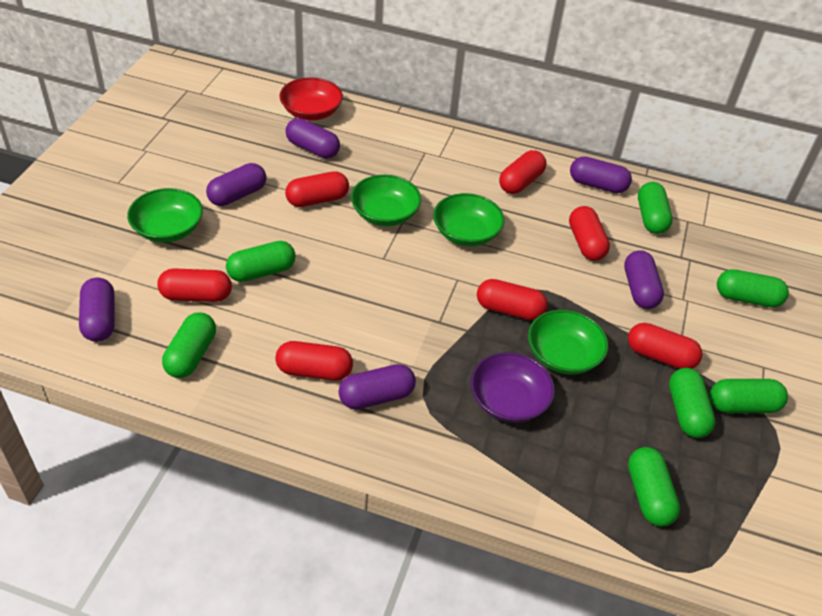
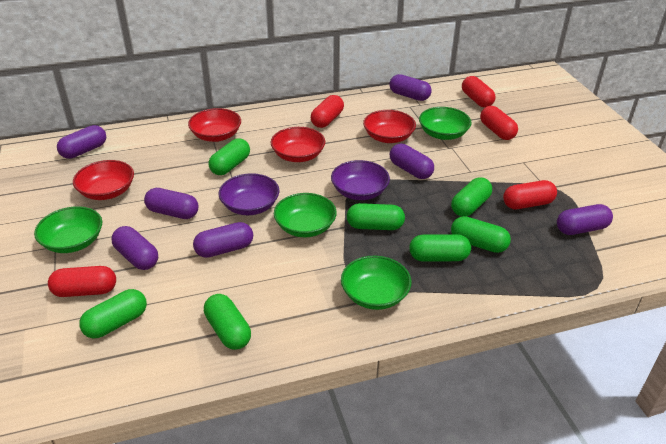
purple bowl: [470,352,555,423] = 1 -> [219,173,279,215] [331,160,390,200] = 2
purple capsule: [79,278,114,342] [206,163,267,206] [285,118,340,159] [339,364,416,409] [570,156,632,193] [624,250,664,309] = 6 -> [57,125,106,159] [111,226,158,270] [144,188,198,219] [193,222,253,258] [390,74,431,101] [390,144,434,179] [557,204,613,235] = 7
red bowl: [279,77,343,120] = 1 -> [73,160,134,200] [188,108,241,142] [271,127,326,162] [363,110,416,143] = 4
red capsule: [157,268,232,302] [275,341,353,381] [285,171,349,207] [477,279,548,320] [499,150,547,194] [569,206,610,261] [628,323,703,369] = 7 -> [48,266,116,297] [311,95,344,128] [462,76,496,107] [480,106,518,140] [503,180,557,209] = 5

